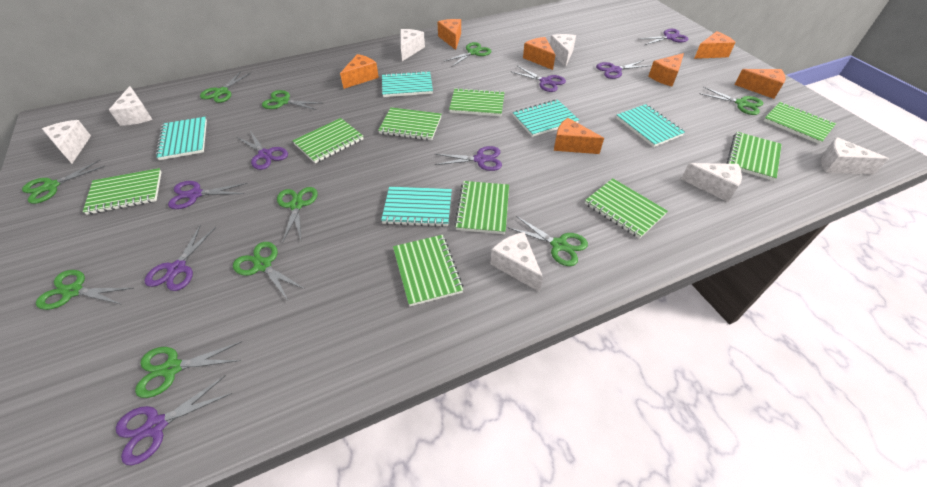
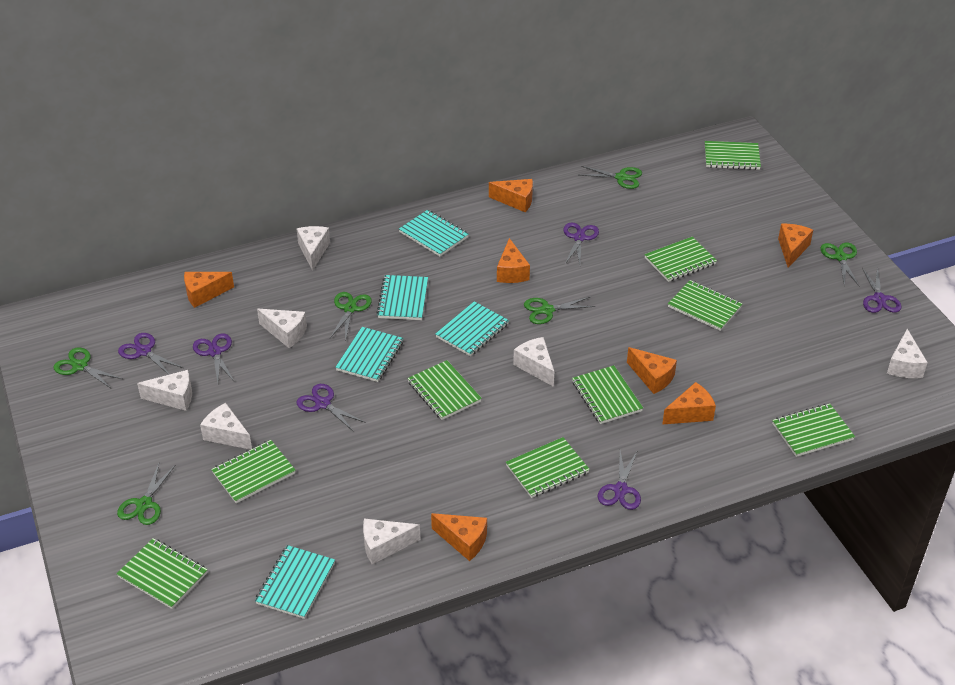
green scissors: [22,160,105,204] [36,270,134,310] [135,341,242,398] [200,71,250,103] [233,242,306,300] [262,90,321,110] [277,187,318,244] [443,42,492,67] [507,216,588,266] [699,87,763,115] = 10 -> [53,347,123,388] [117,463,176,525] [330,292,372,340] [524,297,595,324] [580,166,642,189] [820,243,860,287] = 6
purple scissors: [116,376,232,465] [144,225,216,291] [168,181,248,209] [237,131,288,170] [435,146,502,171] [512,66,566,92] [596,60,651,79] [640,29,688,45] = 8 -> [118,333,183,375] [193,333,234,383] [296,384,366,432] [563,222,599,264] [598,450,641,510] [862,267,902,313] = 6

